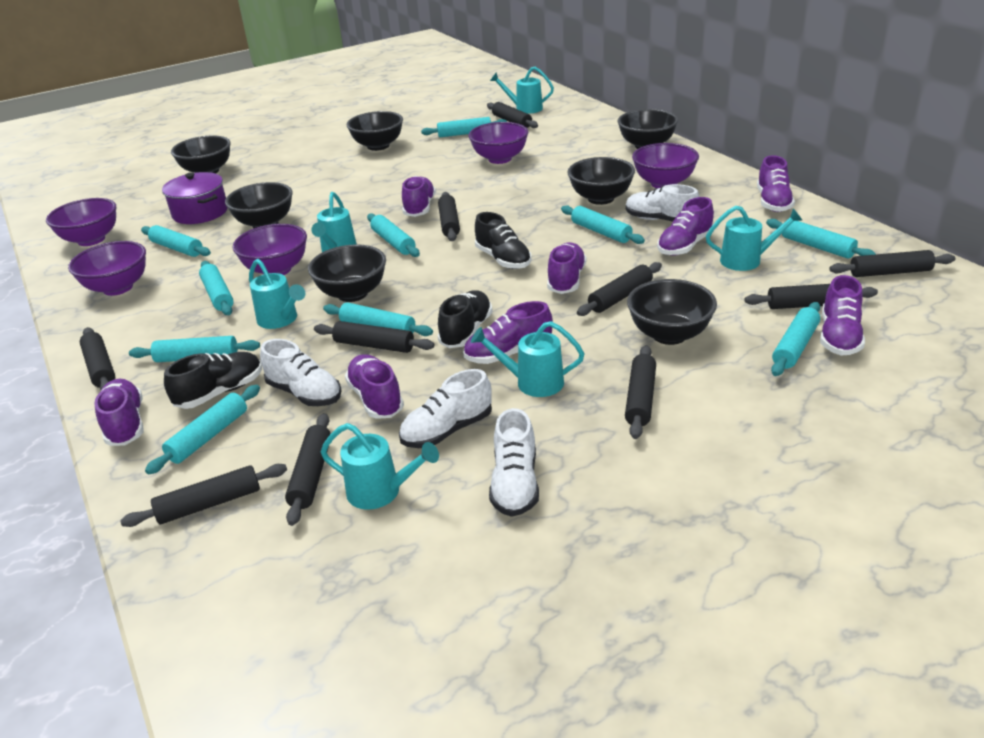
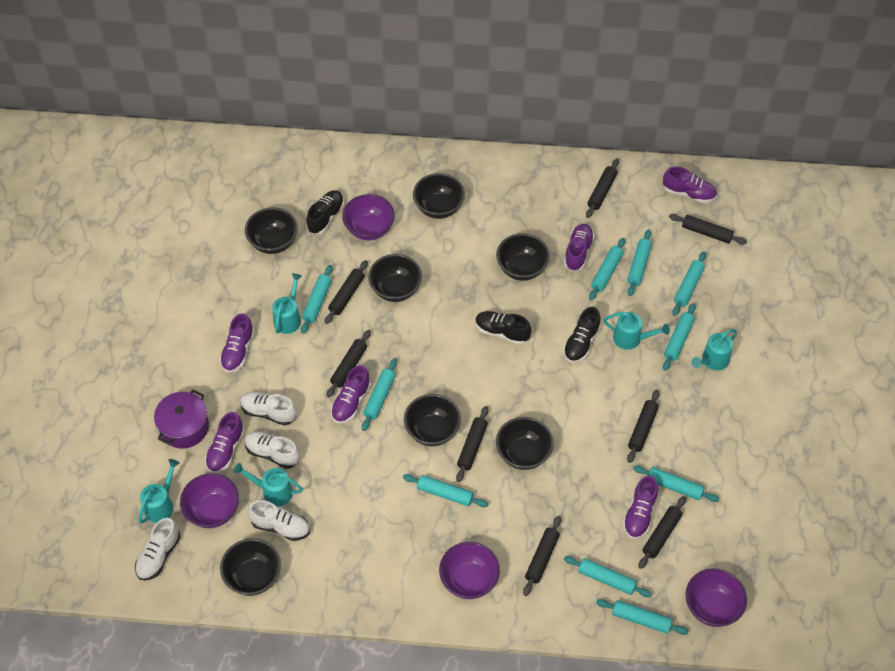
black rolling pin: [80,327,115,390] [120,464,287,527] [285,413,331,526] [314,321,434,353] [438,192,460,241] [487,102,538,128] [577,262,662,316] [625,345,656,439] [744,284,878,309] [829,250,956,277] = 10 -> [325,260,368,324] [327,330,371,398] [456,406,488,482] [523,516,561,596] [586,159,619,218] [627,390,660,463] [638,496,686,569] [669,214,747,245] = 8
purple bowl: [46,198,116,246] [68,241,146,296] [232,224,307,275] [469,122,528,164] [632,143,699,188] = 5 -> [180,473,239,528] [342,194,395,240] [439,542,500,599] [685,568,747,627] = 4
purple shoe: [94,379,143,446] [345,354,404,419] [402,176,436,217] [464,301,553,364] [547,242,586,294] [657,197,714,256] [757,155,795,212] [820,275,865,356] = 8 -> [205,412,245,473] [219,313,254,373] [331,365,371,423] [564,224,594,271] [623,475,658,539] [663,167,717,203] = 6
turquoise watering can: [249,259,305,329] [311,192,357,252] [321,423,439,510] [471,321,584,397] [490,67,554,114] [706,206,803,271] = 6 -> [139,459,180,524] [234,463,303,507] [272,273,302,334] [604,312,670,350] [691,329,737,370] = 5

